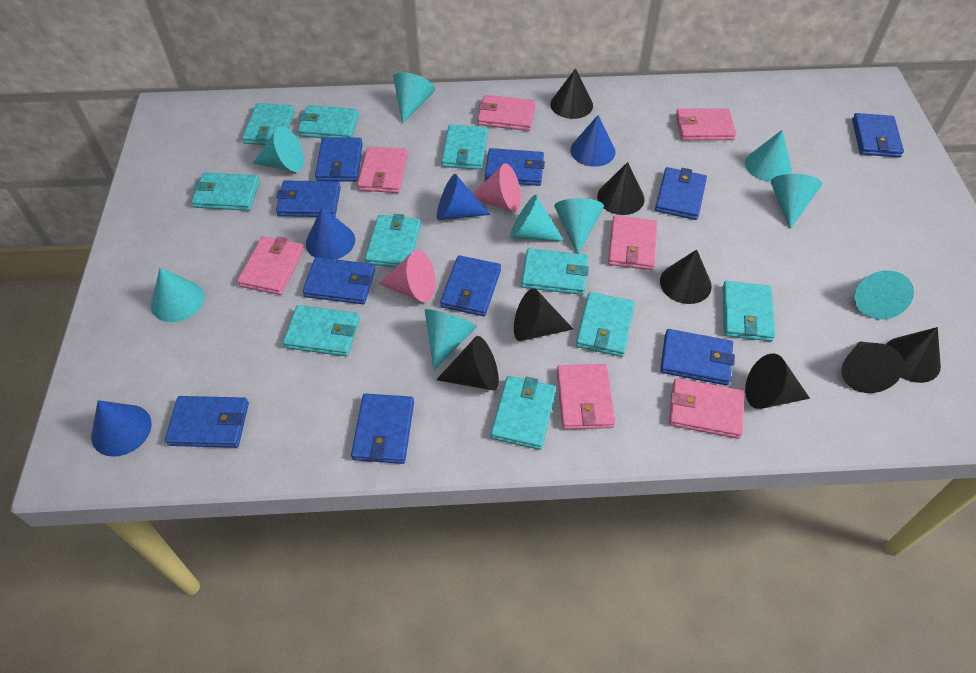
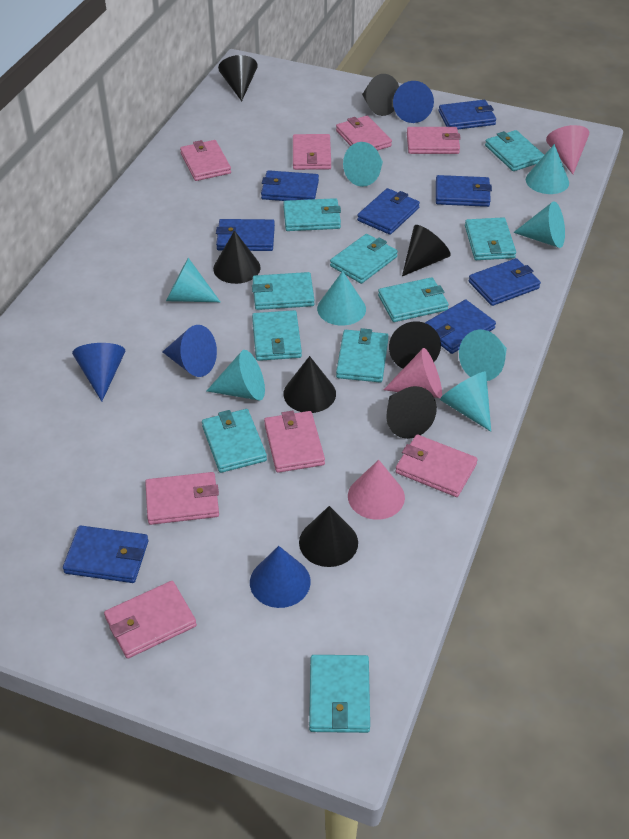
blue wallet: [165,396,249,448] [276,181,341,217] [302,257,375,304] [315,138,363,181] [351,393,414,464] [440,255,501,316] [485,148,545,186] [655,167,707,220] [660,329,735,386] [852,113,904,157] = 10 -> [63,525,148,583] [216,219,275,251] [261,170,319,201] [357,188,420,235] [425,300,496,354] [436,175,492,207] [439,100,496,130] [468,258,541,306] = 8
pink cone: [378,250,436,302] [473,163,521,211] = 2 -> [348,460,405,520] [383,348,442,398] [546,125,589,174] = 3
pink wallet: [237,236,304,295] [357,146,408,193] [478,95,535,131] [557,364,615,429] [608,215,657,270] [669,378,744,439] [676,108,736,140] = 7 -> [104,581,197,659] [145,472,219,525] [180,140,231,181] [264,411,325,473] [293,134,331,170] [336,116,392,151] [395,435,478,497] [407,127,461,154] = 8
turquoise cone: [151,268,204,322] [253,126,304,172] [393,72,435,124] [425,309,477,370] [510,195,565,242] [554,198,604,254] [745,130,792,182] [771,174,822,229] [855,270,914,320] = 9 -> [166,258,220,302] [207,350,265,401] [317,271,366,326] [343,142,383,187] [440,371,491,432] [459,330,507,381] [513,201,565,248] [526,144,569,194] = 8

